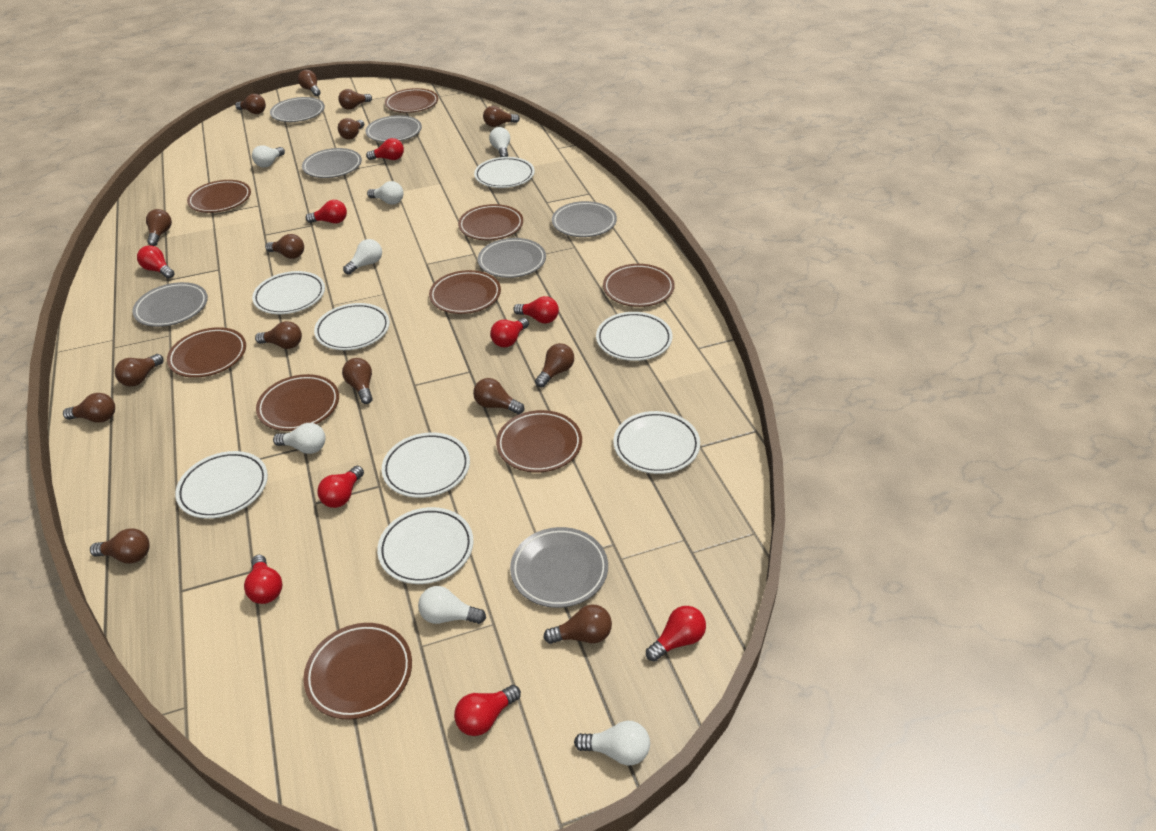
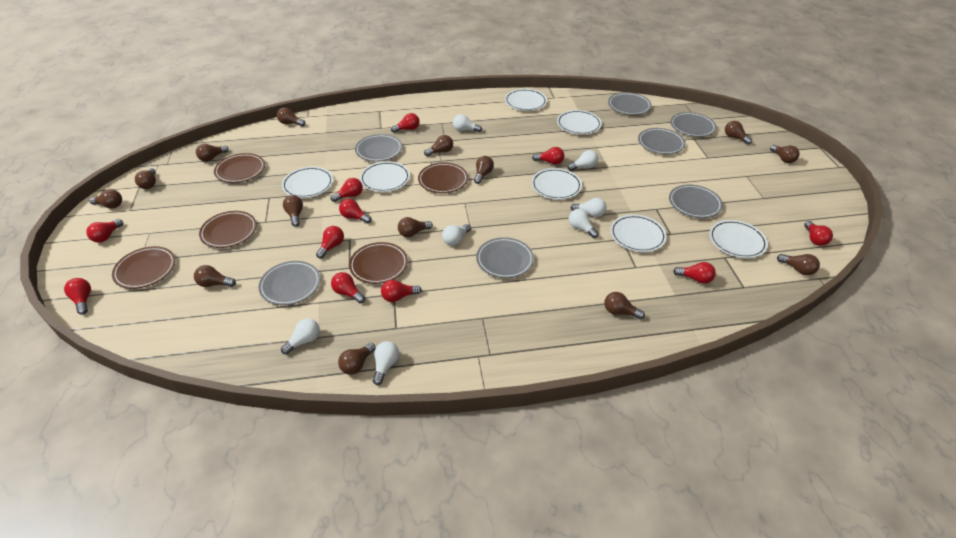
brown light bulb: [63,393,115,423] [90,528,150,564] [115,354,164,387] [146,209,172,246] [235,94,266,114] [255,321,302,349] [265,234,304,259] [298,70,321,96] [338,89,372,110] [338,118,364,140] [342,358,373,404] [473,378,524,414] [483,106,520,127] [535,343,574,387] [543,605,612,644] = 15 -> [89,189,122,209] [135,168,156,189] [194,265,236,287] [196,144,229,162] [277,107,305,126] [283,195,303,227] [338,343,376,375] [398,217,433,237] [424,135,453,156] [474,156,494,184] [604,292,645,319] [725,121,752,145] [770,145,800,163] [777,254,820,275] = 14
brown plate: [167,327,246,378] [187,180,251,213] [256,374,339,431] [303,623,412,720] [385,88,438,113] [429,270,501,314] [458,204,523,240] [496,410,582,473] [603,264,675,307] = 9 -> [112,246,176,289] [199,211,257,248] [214,153,265,183] [349,242,408,284] [418,162,468,193] = 5
red light bulb: [137,246,175,279] [244,555,282,604] [306,200,347,223] [317,466,364,508] [366,138,404,160] [454,685,521,736] [490,318,529,347] [513,296,559,323] [646,606,706,662] = 9 -> [64,278,91,315] [86,219,123,243] [316,226,344,258] [331,178,363,202] [331,272,365,303] [339,199,372,224] [381,280,422,302] [391,113,420,133] [532,147,564,165] [673,262,716,284] [804,221,833,246] = 11
white plate: [175,451,268,519] [252,271,325,314] [314,303,390,350] [377,507,473,584] [382,432,470,498] [474,157,535,188] [596,312,673,361] [614,411,700,474] = 8 -> [282,167,333,198] [360,161,410,192] [505,89,547,111] [531,168,582,200] [557,110,602,135] [610,215,667,252] [709,220,768,258] = 7

